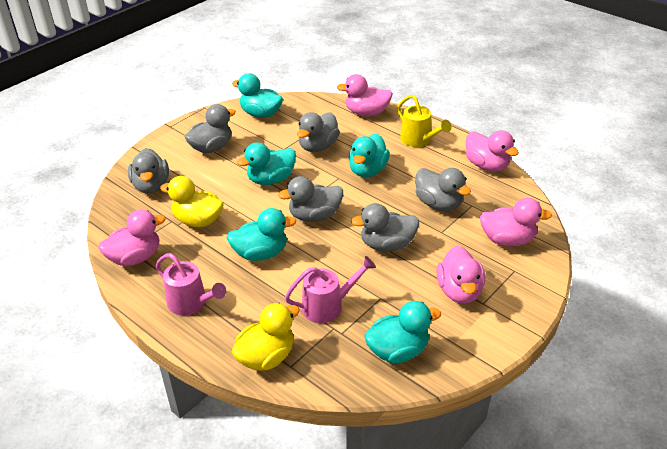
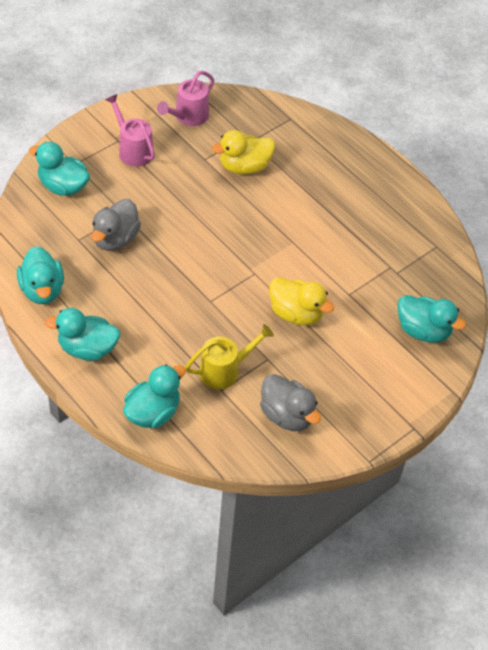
grey duck: [128,148,169,194] [184,104,236,153] [278,176,343,222] [297,112,340,152] [351,203,419,251] [415,168,471,211] = 6 -> [91,199,141,251] [260,374,321,431] = 2
pink duck: [98,210,166,266] [337,74,393,116] [437,246,485,304] [466,130,519,172] [480,198,552,246] = 5 -> none = 0

